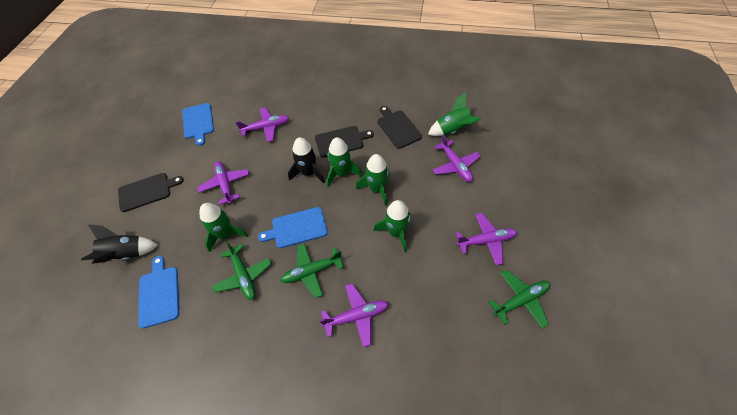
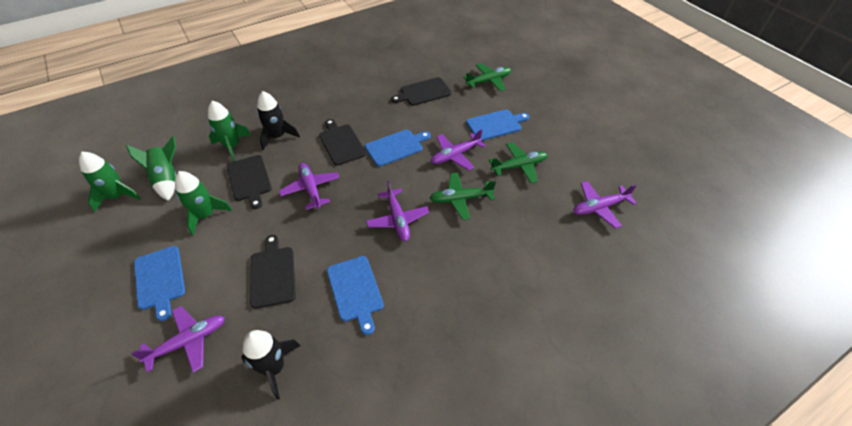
black cutting board: [118,173,184,212] [315,126,374,158] [377,106,422,149] = 3 -> [226,155,272,209] [250,235,296,309] [319,119,366,166] [391,77,452,106] = 4
blue cutting board: [138,256,179,329] [182,103,214,146] [258,207,328,248] = 3 -> [134,246,185,321] [327,256,384,335] [365,129,431,166] [466,109,529,141] = 4
green rocket: [199,203,248,252] [327,137,362,187] [356,154,390,206] [374,200,411,252] [428,92,481,136] = 5 -> [79,152,141,212] [126,136,176,201] [175,171,232,236] [208,101,251,161] = 4

